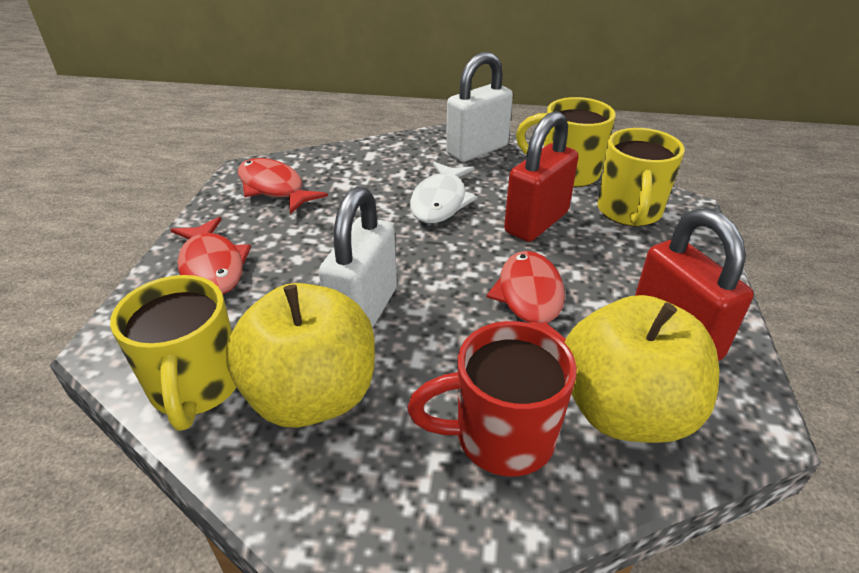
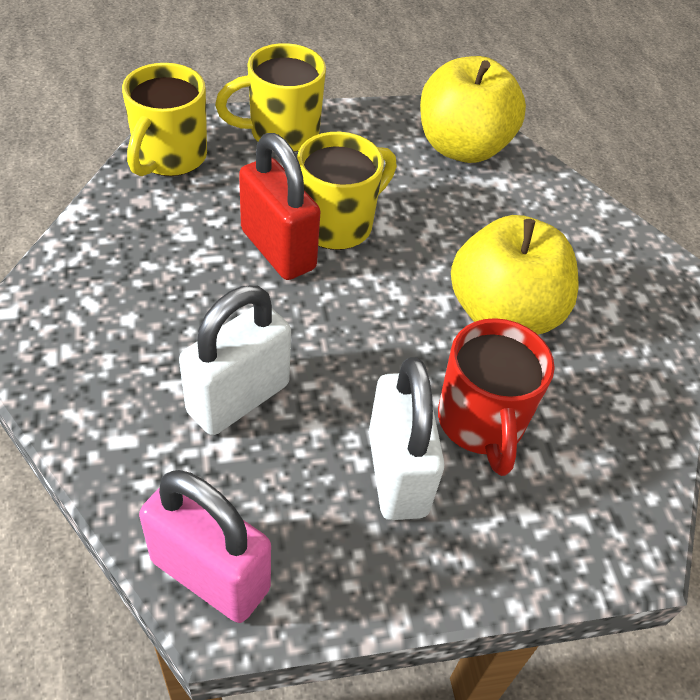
pink padlock: none = 0 -> [139,470,271,623] = 1
red fish: [170,217,251,294] [238,158,328,214] [487,251,566,342] = 3 -> none = 0
red padlock: [504,111,579,242] [635,208,754,361] = 2 -> [239,133,320,280] = 1
white fish: [410,162,478,223] = 1 -> none = 0

